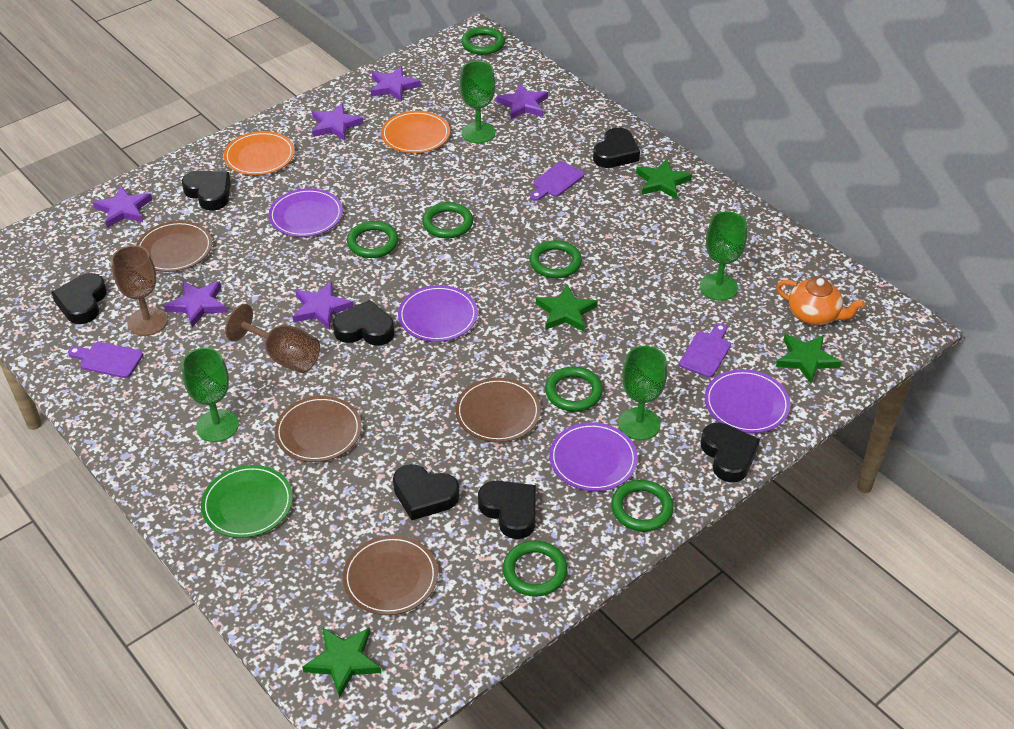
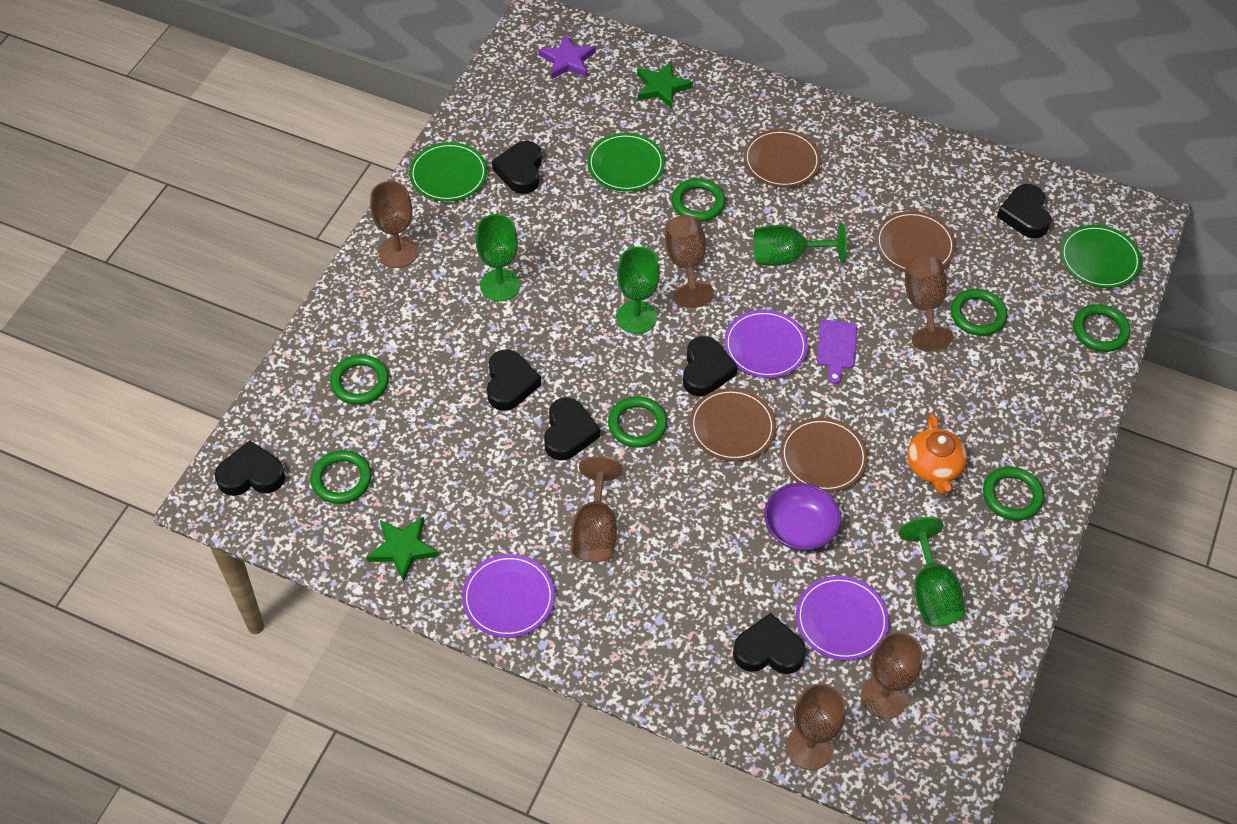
brown goblet: [111,245,168,336] [225,304,320,373] = 2 -> [370,181,418,268] [571,456,623,562] [665,215,714,308] [786,684,845,770] [861,632,923,719] [905,256,953,351] = 6
green plate: [201,465,293,538] = 1 -> [409,142,487,202] [587,133,665,191] [1060,225,1142,288] = 3
green star: [302,627,381,698] [536,284,597,332] [636,159,692,199] [776,334,842,384] = 4 -> [367,517,439,582] [637,62,693,108] = 2
orange plate: [224,131,295,175] [381,111,450,153] = 2 -> none = 0
purple bowl: none = 0 -> [764,483,841,551] = 1
purple cutting board: [68,342,143,378] [530,161,584,201] [679,323,731,377] = 3 -> [817,320,857,384] = 1
purple plate: [269,188,343,237] [398,285,478,342] [549,422,638,491] [705,369,790,433] = 4 -> [462,554,555,638] [724,310,808,378] [796,576,889,661] = 3
purple star: [93,186,152,228] [164,281,227,327] [292,281,353,330] [312,103,364,141] [371,66,421,101] [496,83,548,120] = 6 -> [538,34,596,79] = 1

